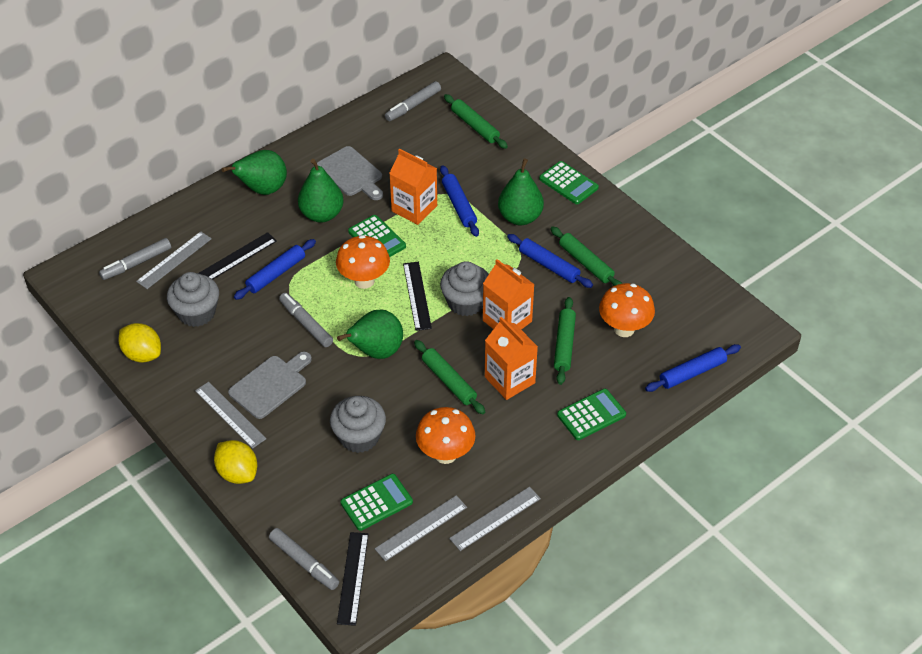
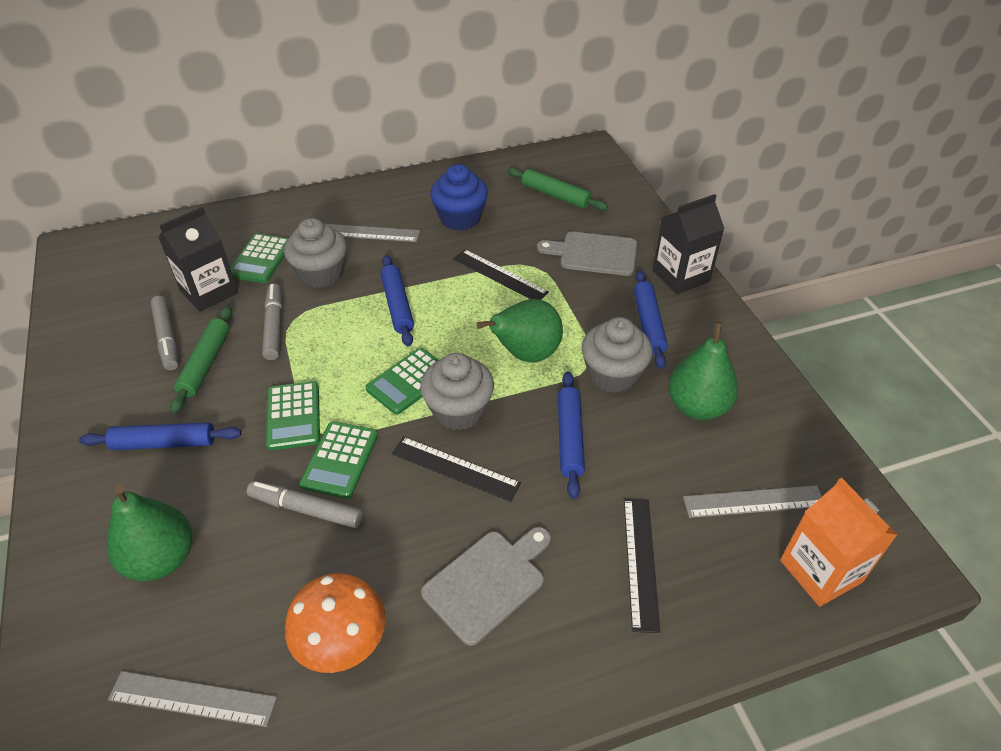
black carton: none = 0 -> [158,207,238,312] [652,194,725,294] = 2
blue cupcake: none = 0 -> [430,164,488,231] = 1
green pear: [222,150,287,195] [298,159,344,222] [337,310,403,359] [498,158,544,225] = 4 -> [107,485,193,581] [476,299,563,363] [668,321,738,420] = 3
green rolling pin: [414,340,485,414] [444,94,508,149] [550,226,622,286] [554,297,576,385] = 4 -> [170,306,232,413] [507,167,608,211] = 2
grey marker: [99,238,171,280] [269,528,339,590] [279,293,333,347] [385,81,441,121] = 4 -> [150,296,178,371] [247,481,363,528] [262,283,282,360] = 3
grey ruler: [136,231,212,289] [195,382,266,448] [375,495,467,562] [449,487,541,551] = 4 -> [108,671,277,727] [327,224,420,242] [683,485,822,518] = 3
orange carton: [389,148,437,225] [483,259,535,330] [485,317,538,400] = 3 -> [780,478,897,607] = 1
orange mushroom: [336,235,390,289] [416,407,476,464] [599,283,655,337] = 3 -> [285,573,386,673] = 1
yellow lemon: [119,323,161,362] [214,440,257,484] = 2 -> none = 0

